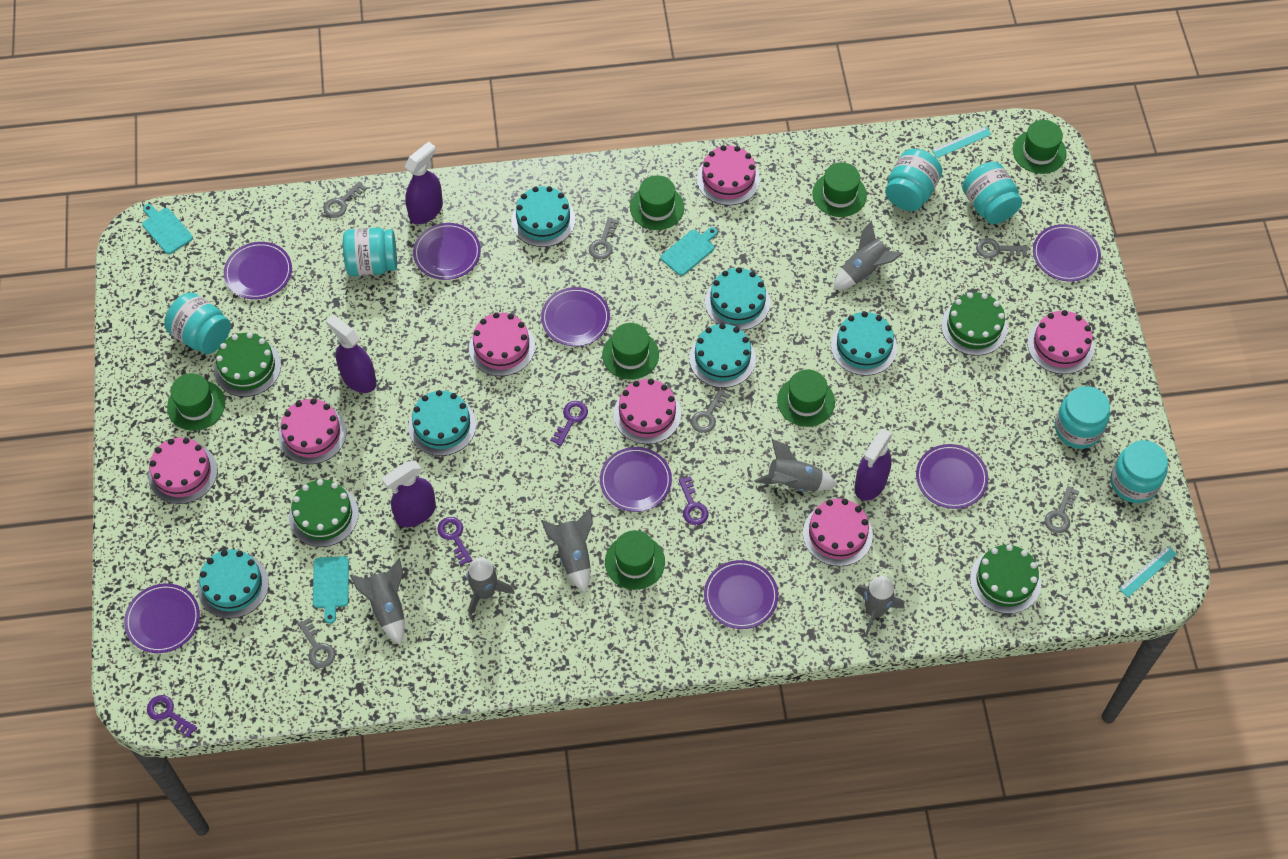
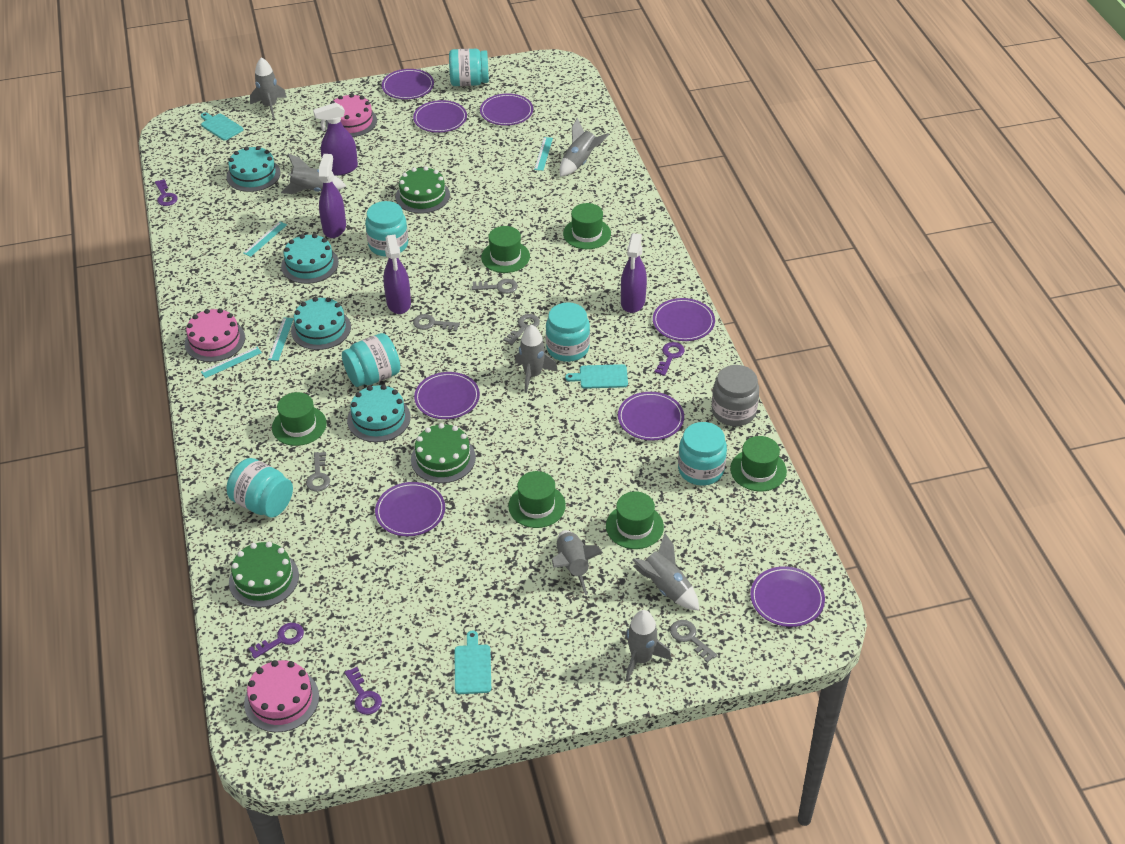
green cake: [214,332,281,397] [289,479,359,547] [941,292,1007,356] [970,544,1041,614] = 4 -> [229,542,299,608] [396,166,450,213] [411,423,476,483] = 3
green hat: [167,373,225,431] [602,323,659,379] [605,530,665,590] [630,175,684,230] [777,369,835,427] [812,162,867,217] [1013,120,1067,174] = 7 -> [272,392,327,446] [481,226,530,273] [508,471,566,528] [563,203,611,249] [606,491,664,549] [730,436,787,491] = 6
grey jar: none = 0 -> [712,365,759,426] = 1
grey key: [298,618,335,668] [323,181,367,218] [589,217,619,260] [691,389,730,433] [976,238,1028,258] [1045,486,1080,533] = 6 -> [306,452,330,491] [413,314,460,331] [472,279,518,294] [503,314,540,345] [670,620,717,663] = 5
grey rocket: [350,558,404,645] [466,557,514,617] [541,508,593,593] [754,439,837,491] [833,220,903,290] [855,576,904,637] = 6 -> [250,57,287,118] [281,154,346,194] [515,325,558,393] [552,530,603,595] [559,117,609,177] [625,610,671,681] [633,533,699,611] = 7
pink cake: [148,438,217,504] [278,398,346,464] [469,312,535,376] [614,379,681,444] [697,145,760,205] [803,498,873,566] [1027,310,1094,374] = 7 -> [184,308,245,362] [244,660,319,732] [326,93,377,137] = 3
turquoise cake: [198,549,269,619] [408,390,476,456] [512,186,575,247] [689,323,756,388] [705,267,770,330] [831,311,897,376] = 6 -> [227,146,281,192] [281,234,339,284] [291,297,351,350] [347,385,411,442] = 4
turquoise ruler: [931,127,992,158] [1119,546,1177,597] = 2 -> [201,347,262,378] [243,221,287,257] [268,317,294,361] [534,137,553,171] = 4

